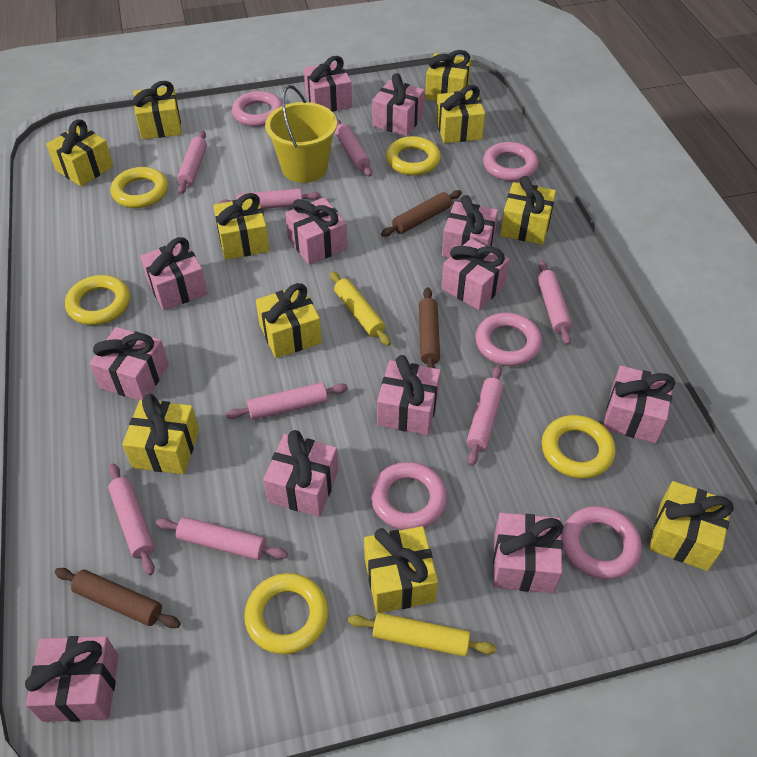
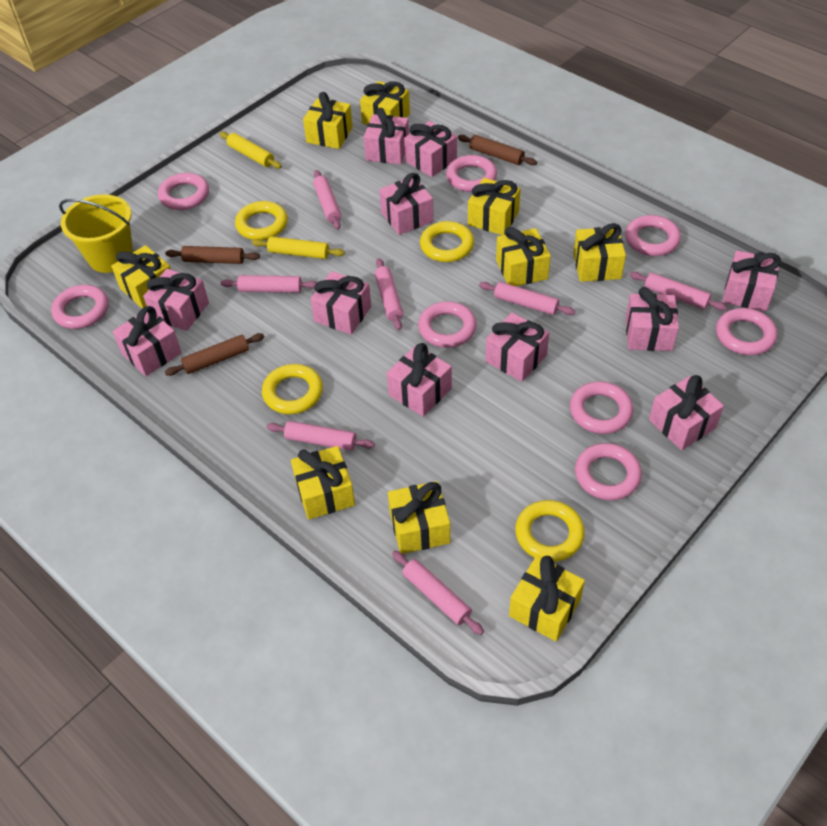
pink gift: [25,636,119,722] [89,327,169,400] [140,237,208,310] [263,430,339,517] [285,198,348,265] [304,56,352,112] [372,73,424,136] [377,355,441,435] [441,238,510,310] [442,195,498,258] [493,513,563,593] [603,366,675,443] = 12 -> [113,306,182,376] [143,269,209,331] [310,271,371,335] [364,108,409,164] [379,173,434,235] [387,343,452,417] [404,121,457,177] [485,313,549,382] [626,287,679,351] [649,375,724,450] [723,250,781,312] = 11
pink ring: [232,91,282,127] [371,462,447,530] [475,313,542,366] [483,142,538,181] [561,506,642,579] = 5 -> [51,285,109,329] [158,173,209,210] [418,301,477,348] [446,155,497,192] [570,381,633,434] [575,443,642,500] [625,215,681,256] [716,308,777,355] = 8
pink rolling pin: [108,463,155,575] [156,517,288,560] [177,131,207,194] [219,188,321,209] [226,382,348,420] [335,119,372,177] [466,366,504,466] [537,260,572,345] = 8 -> [221,275,317,293] [267,421,375,451] [313,170,341,230] [375,258,403,330] [392,551,484,635] [479,282,575,315] [629,272,727,311] = 7
yellow gift: [46,119,113,186] [122,394,199,474] [133,81,182,139] [213,193,270,260] [256,283,322,358] [364,526,438,613] [425,50,471,101] [436,85,485,143] [500,176,556,245] [649,481,734,571] = 10 -> [111,245,171,308] [291,446,355,519] [303,92,353,149] [360,81,410,125] [388,481,450,554] [468,178,521,235] [496,227,551,286] [509,556,585,641] [573,223,626,282] = 9
yellow ring: [65,275,130,325] [111,167,168,208] [244,573,328,654] [386,136,441,175] [542,415,615,479] = 5 -> [235,201,288,240] [262,364,323,414] [420,221,474,262] [515,500,585,562] = 4

